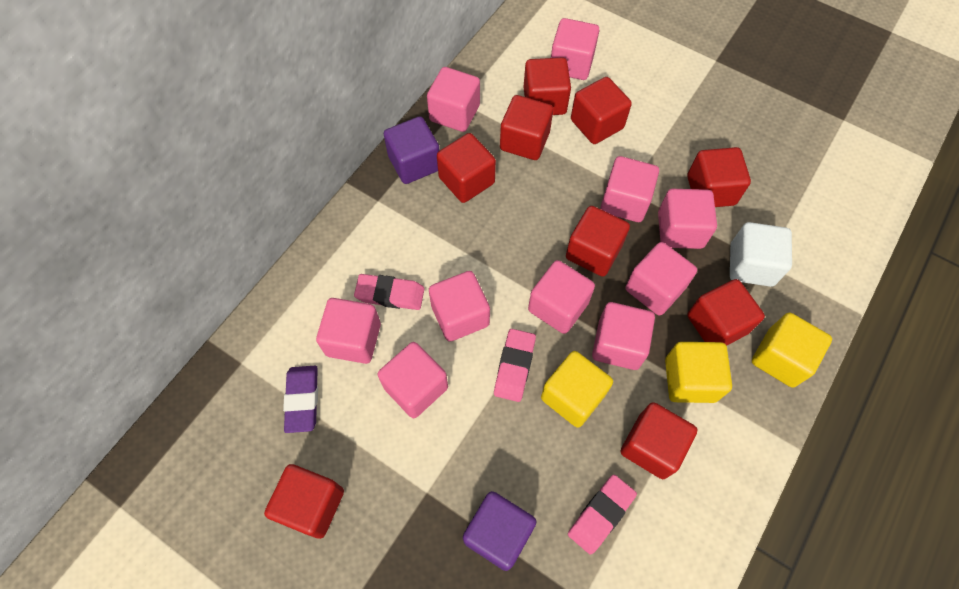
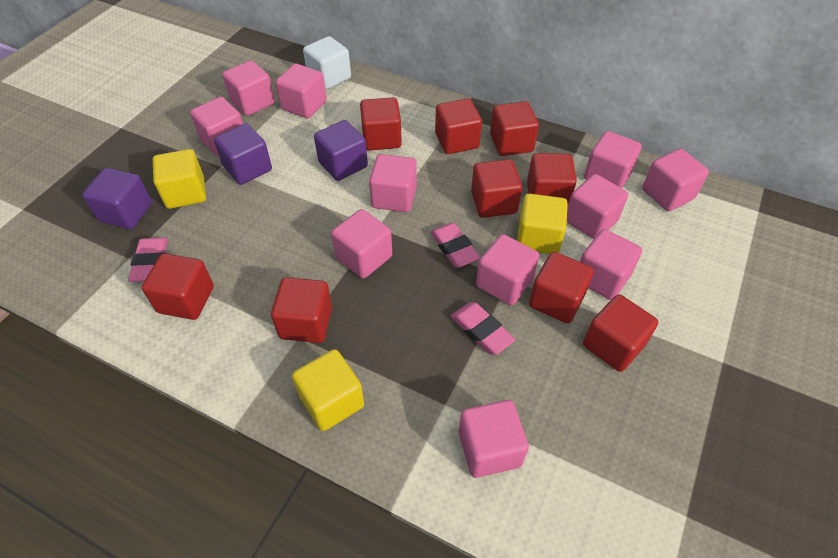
pink cube: [316,298,381,364] [377,342,448,418] [427,67,480,132] [429,271,490,342] [528,260,595,334] [551,18,600,80] [592,302,655,370] [601,156,659,222] [625,242,697,316] [658,189,717,249] = 10 -> [190,97,243,156] [222,60,275,116] [275,64,327,118] [331,209,392,279] [369,154,417,212] [459,400,529,478] [476,234,539,305] [567,174,628,239] [580,229,642,300] [584,131,642,188] [642,149,709,211] = 11
purple cube: [384,116,440,184] [463,491,537,571] = 2 -> [82,168,152,229] [214,123,272,185] [314,120,368,181] = 3
purple eraser: [283,366,318,433] = 1 -> none = 0

